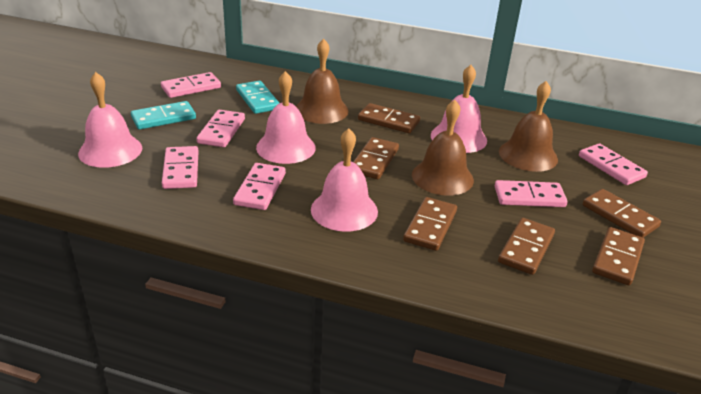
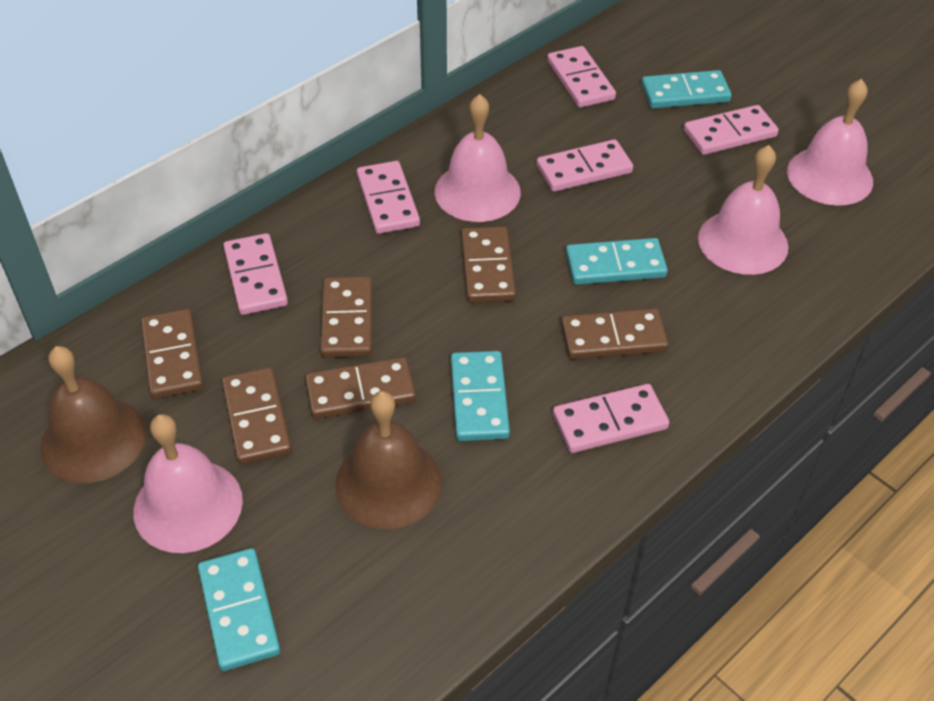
brown bell: [296,39,349,124] [412,100,474,196] [499,81,558,172] = 3 -> [41,346,147,483] [335,391,442,529] = 2
turquoise domino: [131,101,196,130] [236,81,279,114] = 2 -> [198,548,280,671] [451,351,510,441] [566,238,668,285] [641,70,732,109] = 4

